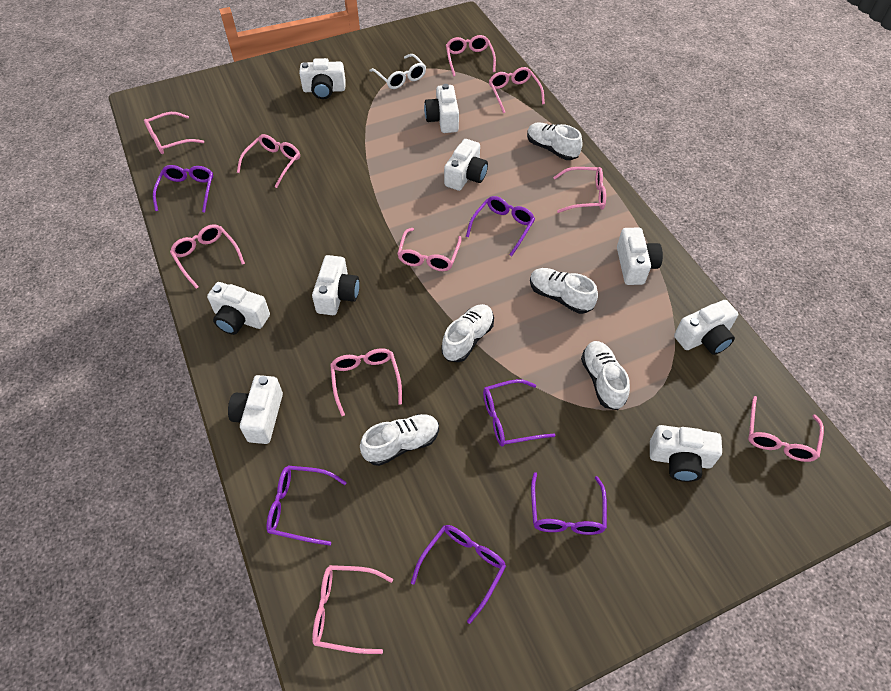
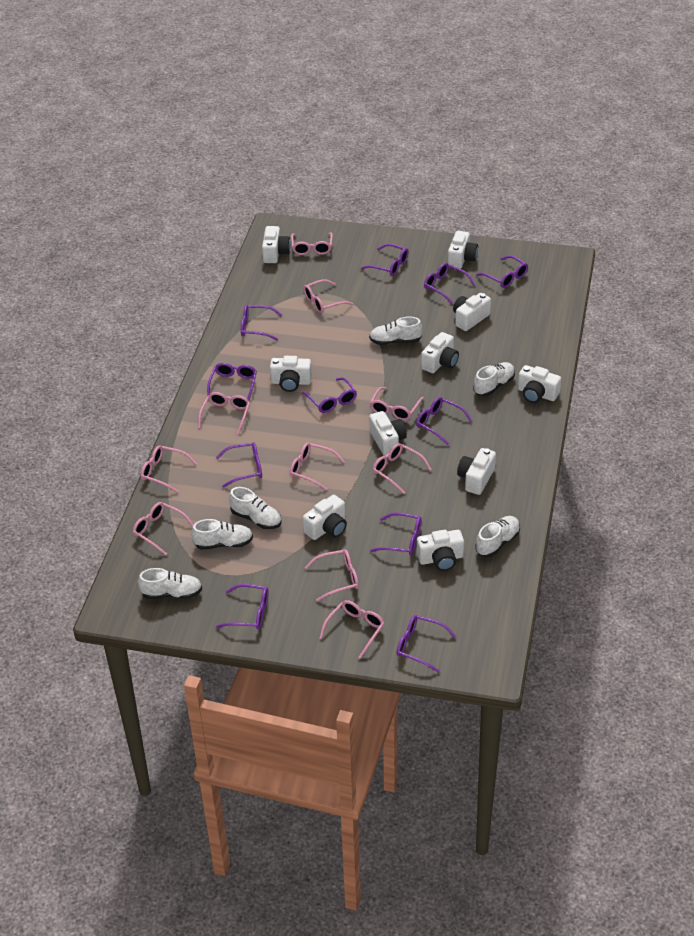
purple glasses: [153,165,213,213] [266,465,347,546] [411,525,506,624] [466,196,535,256] [483,379,556,447] [531,472,607,535] = 6 -> [207,363,257,400] [216,442,262,488] [216,584,269,629] [241,305,282,340] [302,377,357,413] [361,244,409,276] [370,512,421,555] [397,615,456,673] [416,397,472,445] [424,263,475,304] [476,256,528,288] = 11
white camera: [207,282,270,335] [228,375,283,444] [299,58,346,99] [312,255,360,315] [424,84,459,133] [444,139,488,191] [617,228,663,285] [650,425,722,482] [674,300,738,355] = 9 -> [262,226,291,263] [270,356,312,392] [303,495,347,540] [369,411,407,456] [417,530,464,571] [421,332,459,373] [448,231,478,269] [453,293,491,331] [457,448,496,495] [518,365,561,403] = 10
white glasses: [369,54,426,89] = 1 -> none = 0
white shoe: [360,414,439,466] [441,304,494,362] [527,122,582,160] [530,268,598,314] [581,341,630,410] = 5 -> [138,568,202,599] [191,519,253,550] [229,487,282,529] [369,317,423,345] [473,362,515,396] [475,516,520,557] = 6

